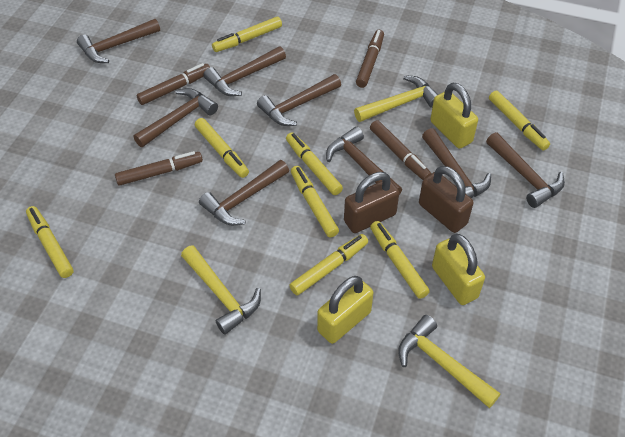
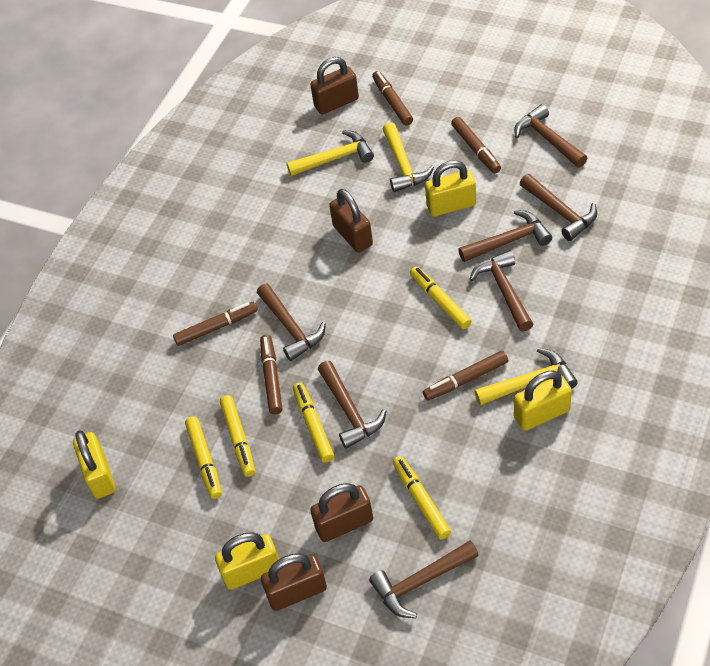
brown hammer: [77,19,160,63] [133,88,218,147] [199,160,289,225] [204,46,286,96] [257,74,341,126] [326,127,402,195] [422,128,491,198] [486,132,565,208] = 8 -> [257,284,326,361] [318,361,386,449] [369,541,479,618] [458,210,552,262] [469,250,533,332] [514,104,587,167] [520,174,597,241] = 7
brown marker: [115,151,203,186] [137,63,210,105] [356,30,384,88] [370,120,432,180] = 4 -> [173,302,258,346] [260,335,283,414] [372,71,413,126] [423,351,508,401] [451,117,501,173] = 5
brown padlock: [344,172,399,233] [419,166,473,233] = 2 -> [261,553,327,611] [310,57,359,114] [310,483,373,542] [329,189,373,253] = 4
yellow marker: [26,206,74,278] [195,118,249,178] [212,17,282,52] [286,132,343,195] [289,234,368,295] [291,166,339,237] [370,221,430,299] [489,91,550,150] = 8 -> [185,416,222,499] [220,395,255,477] [293,382,334,463] [393,456,451,540] [410,266,472,329] = 5
yellow padlock: [317,276,374,344] [430,82,478,149] [432,234,485,305] = 3 -> [73,430,116,499] [215,532,279,590] [425,160,476,217] [514,371,572,431] = 4

